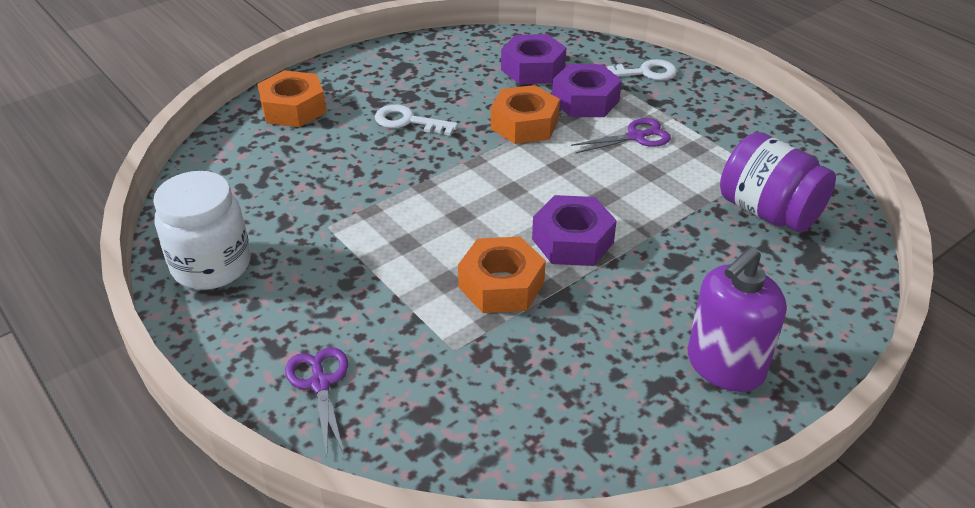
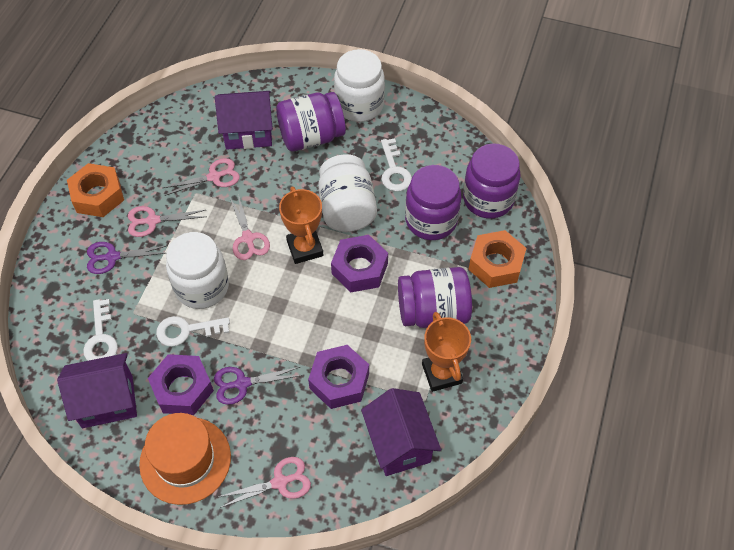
orange hat: none = 0 -> [139,413,231,505] = 1
orange nut: [257,70,326,127] [458,237,546,313] [491,85,560,144] = 3 -> [67,163,124,217] [468,230,526,288] = 2
orange trophy: none = 0 -> [279,186,324,264] [422,312,471,392] = 2
pink scissors: none = 0 -> [128,206,207,237] [163,158,240,196] [218,457,311,508] [230,194,270,260] = 4
purple house: none = 0 -> [57,353,137,428] [215,91,273,150] [361,388,441,476] = 3
purple jar: [720,132,836,232] = 1 -> [276,92,346,151] [398,267,472,328] [405,165,461,240] [463,144,521,219] = 4
purple soap dispenser: [688,247,787,392] = 1 -> none = 0
white jar: [153,171,251,290] = 1 -> [166,232,229,309] [318,154,377,232] [334,49,385,122] = 3
white key: [375,105,458,136] [607,59,677,80] = 2 -> [83,299,118,361] [156,316,230,347] [381,138,412,191] = 3

